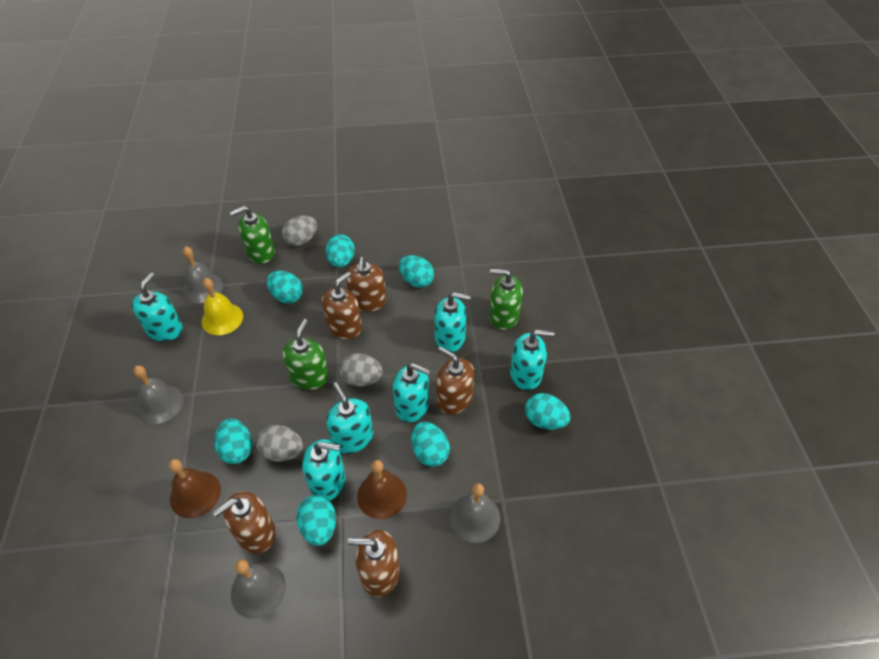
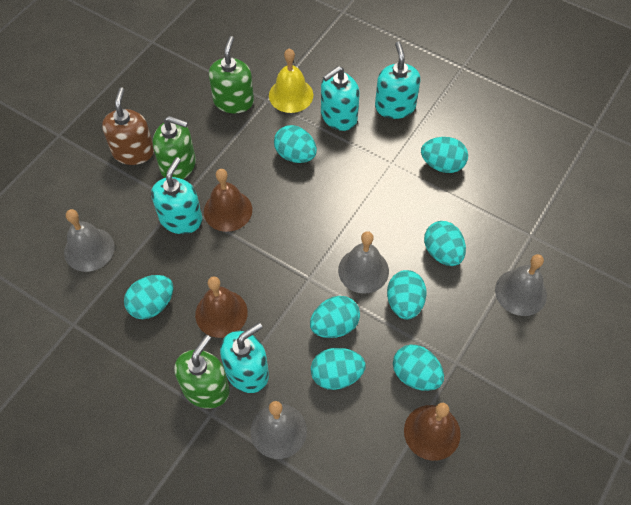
brown bell: [169,459,221,518] [357,460,407,519] = 2 -> [195,276,248,338] [204,169,252,232] [404,403,461,461] = 3
brown soap dispenser: [213,492,276,553] [322,272,362,339] [346,257,386,312] [348,530,400,597] [437,347,474,414] = 5 -> [102,87,154,165] = 1
grey egg: [256,425,303,462] [282,215,317,246] [339,353,383,386] = 3 -> none = 0
turquoise egg: [215,418,252,464] [267,271,303,304] [296,495,336,546] [326,234,355,267] [399,255,434,288] [411,421,450,467] [525,393,571,430] = 7 -> [124,275,173,319] [274,125,317,163] [310,296,360,338] [311,348,366,390] [387,270,427,320] [393,345,444,391] [421,137,468,173] [424,221,466,266] = 8
turquoise soap dispenser: [132,273,183,341] [302,439,346,501] [326,382,373,454] [393,363,430,423] [434,292,471,352] [510,330,554,390] = 6 -> [151,157,202,234] [220,322,269,393] [321,66,360,131] [375,41,420,119] = 4

